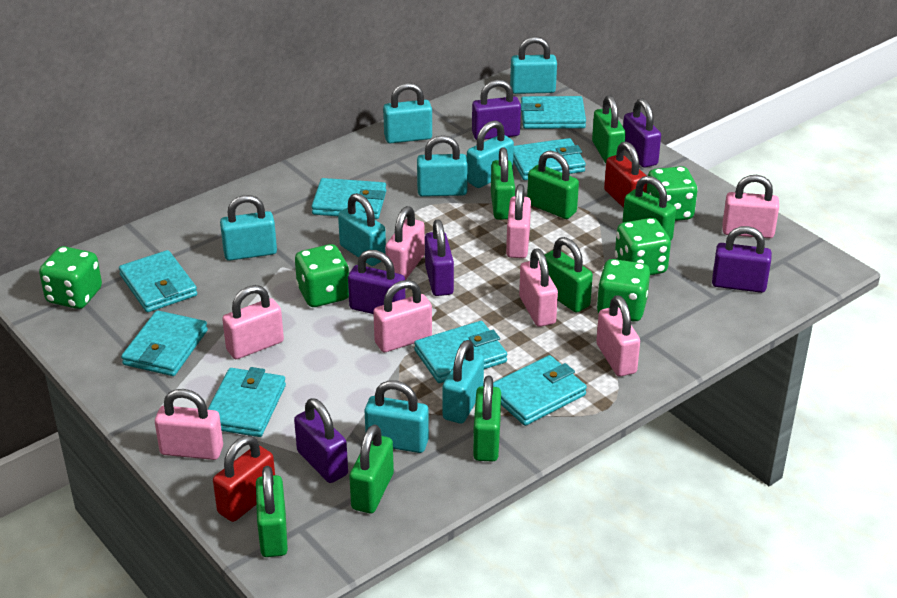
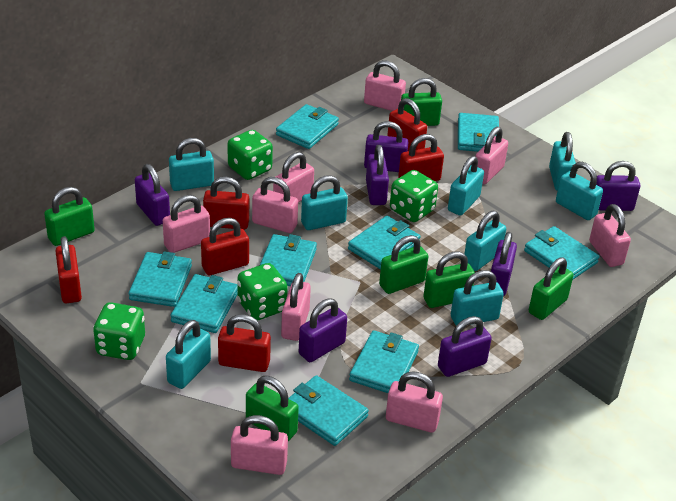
green dice: [39,246,102,309] [295,244,349,307] [596,259,650,321] [615,218,671,275] [646,166,698,221] = 5 -> [93,302,145,360] [228,130,273,180] [237,263,288,320] [390,170,438,222] = 4
green padlock: [256,466,288,557] [349,424,394,513] [473,375,501,462] [491,148,515,220] [527,151,579,219] [545,237,593,313] [592,95,626,163] [622,176,676,241] = 8 -> [44,187,95,246] [246,376,299,441] [379,235,428,294] [401,78,442,126] [423,252,475,308] [529,257,574,320] = 6
pink padlock: [155,389,223,460] [222,285,284,359] [373,280,432,352] [385,206,425,280] [506,184,531,258] [519,248,558,327] [596,295,640,377] [722,175,779,238] = 8 -> [163,195,210,253] [231,415,288,475] [252,177,298,233] [273,152,314,203] [281,273,311,341] [364,60,406,111] [386,371,443,433] [475,127,508,185] [589,204,631,267] = 9
purple padlock: [294,398,348,483] [348,250,405,314] [425,220,454,296] [472,80,521,140] [623,98,661,168] [712,226,772,293] = 6 -> [135,164,170,226] [299,298,347,362] [364,121,408,172] [366,145,389,205] [438,316,492,377] [491,232,517,296] [596,161,640,211] = 7
red padlock: [213,435,275,522] [604,141,647,208] = 2 -> [56,236,82,303] [201,218,249,275] [203,177,249,230] [218,314,271,372] [387,98,427,151] [398,134,444,181] = 6
turquoise wallet: [119,250,197,312] [121,310,208,376] [207,367,286,437] [311,178,386,219] [414,321,507,383] [493,355,587,426] [513,138,586,180] [521,96,586,129] = 8 -> [129,251,192,307] [171,274,237,333] [260,234,317,286] [276,104,339,149] [288,375,369,446] [348,216,421,270] [349,330,419,393] [458,113,499,152] [524,226,599,279] = 9

